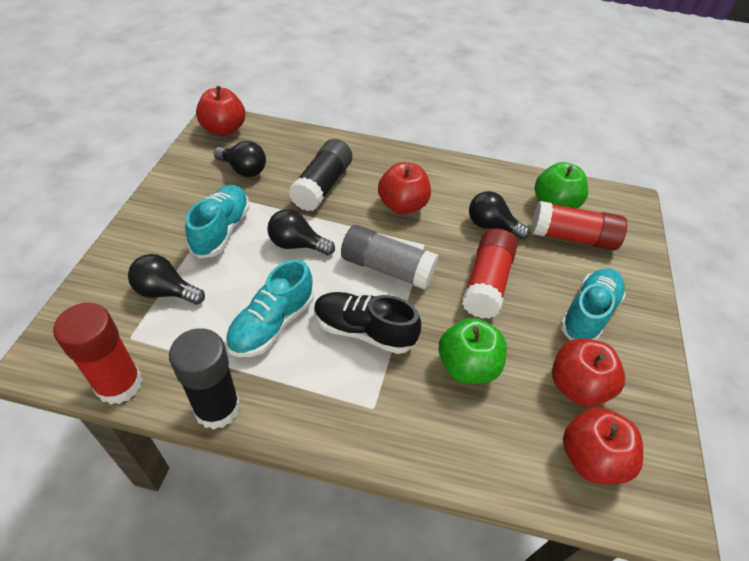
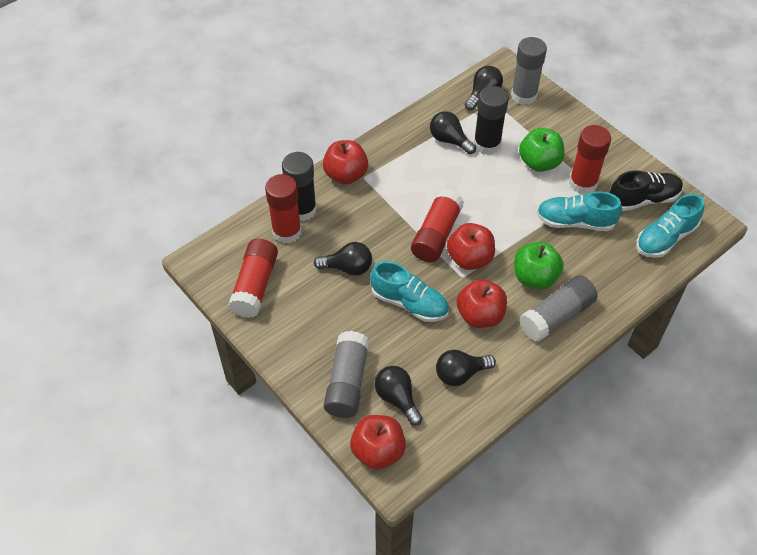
black light bulb: [128,254,205,305] [214,141,266,177] [268,209,335,255] [469,191,530,239] = 4 -> [314,242,372,276] [375,366,422,426] [430,111,476,154] [436,350,496,386] [465,66,503,110] = 5
grey glue stick: [341,225,439,290] = 1 -> [324,331,370,418] [511,37,547,105] [519,275,597,342] = 3
red glue stick: [53,303,143,405] [462,228,517,319] [531,201,627,250] = 3 -> [228,239,278,318] [265,174,302,244] [411,189,464,262] [569,125,611,194] = 4

